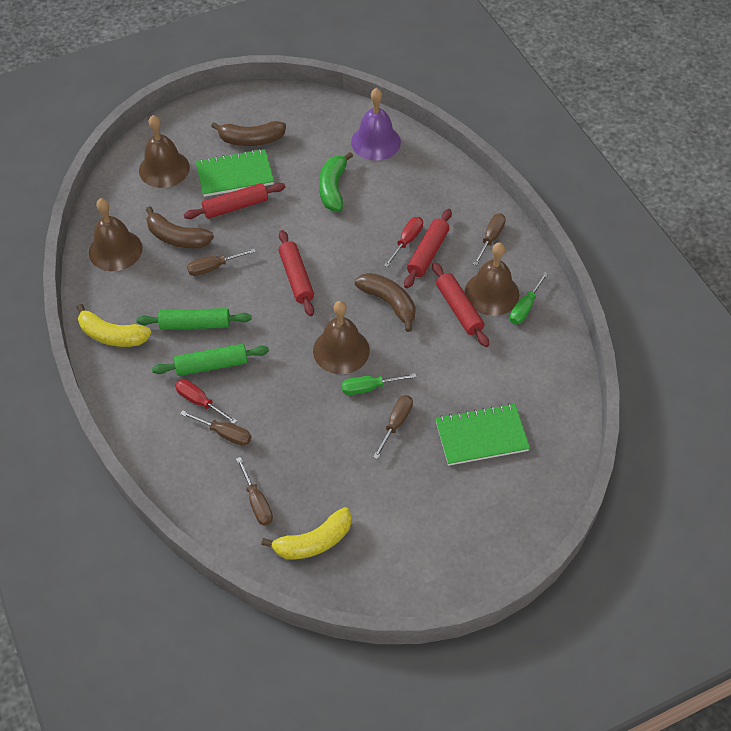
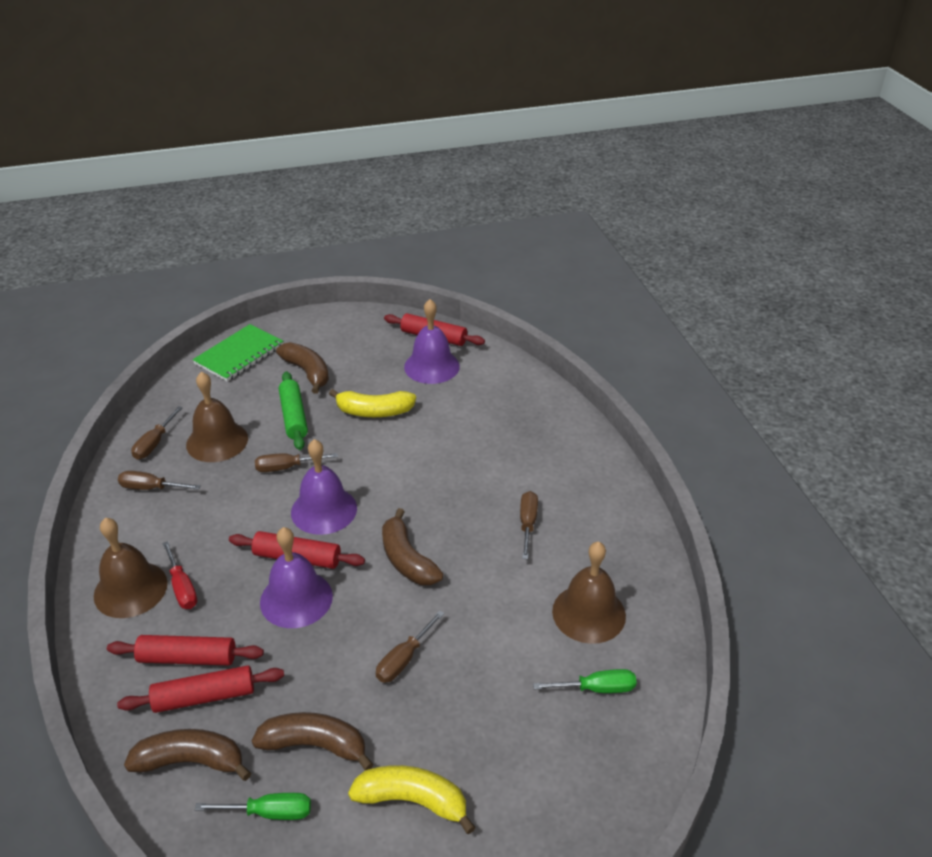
brown banana: [146,206,214,248] [211,121,286,146] [355,273,416,332] = 3 -> [124,729,251,781] [252,712,374,770] [276,342,329,394] [382,508,444,585] = 4
brown bell: [89,198,142,271] [139,115,190,188] [313,301,370,374] [465,242,519,316] = 4 -> [94,518,168,618] [186,372,248,462] [552,541,626,644] = 3
green banana: [319,152,353,211] = 1 -> none = 0
green notebook: [196,149,274,197] [435,403,530,466] = 2 -> [193,324,283,381] = 1
green rolling pin: [137,308,252,330] [152,344,269,376] = 2 -> [279,371,308,450] = 1
purple bell: [351,88,401,161] = 1 -> [260,527,333,628] [291,439,357,535] [404,299,460,384] = 3
red screwdriver: [175,379,237,424] [384,217,423,267] = 2 -> [162,541,197,609] = 1

